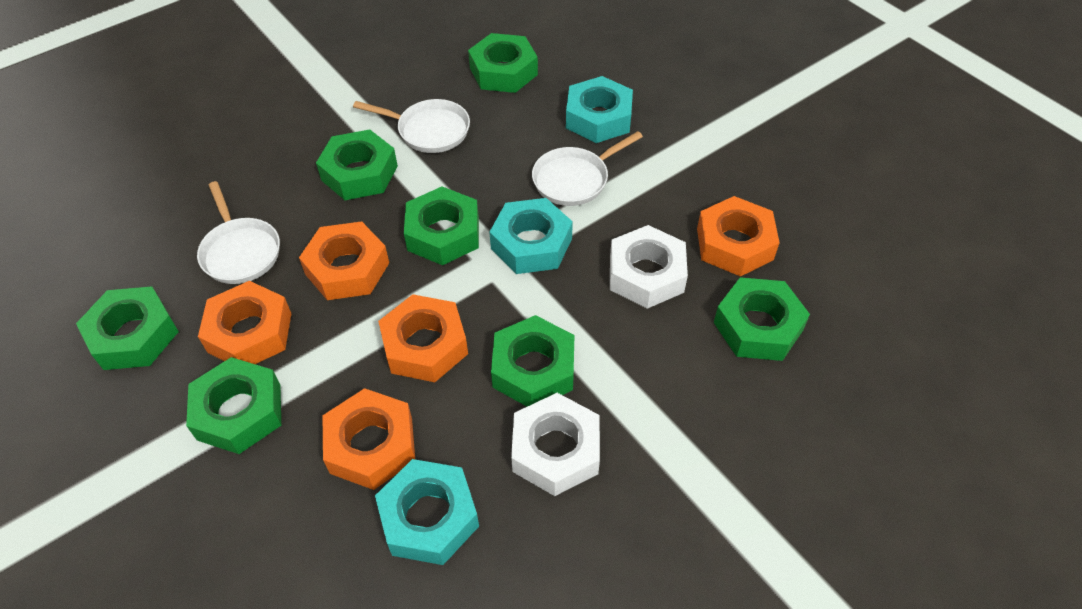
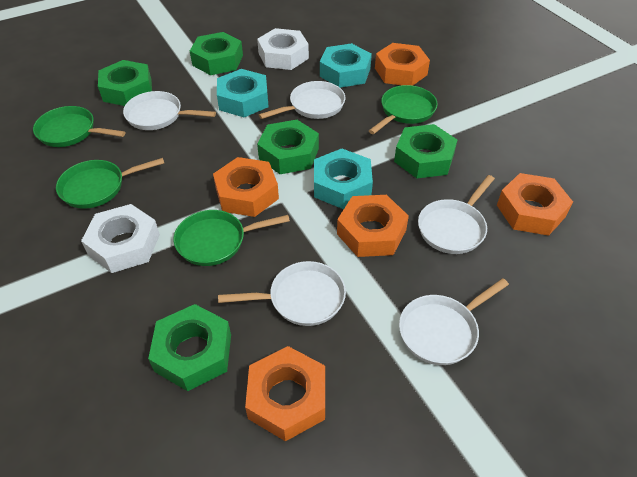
green nut: [76,286,179,370] [186,357,281,454] [316,130,398,200] [404,187,479,265] [468,33,538,93] [491,315,575,407] [714,277,810,361] = 7 -> [98,60,152,106] [148,304,231,391] [190,32,243,75] [257,120,319,174] [394,124,457,178] = 5
green pan: none = 0 -> [33,106,126,147] [56,158,164,209] [174,210,290,266] [369,85,438,134] = 4
white pan: [197,181,280,284] [353,99,470,153] [532,131,643,206] = 3 -> [123,91,216,130] [218,261,346,326] [259,81,345,119] [399,278,509,365] [418,175,495,254] = 5

